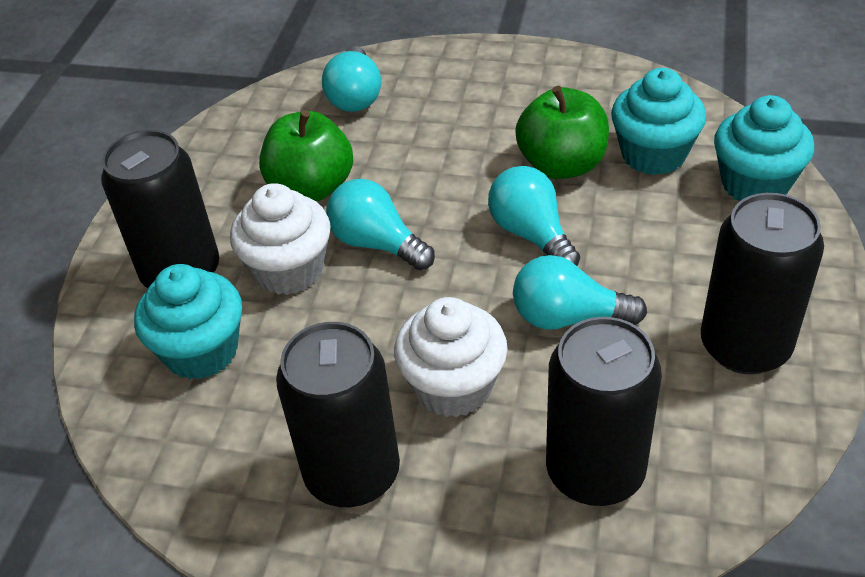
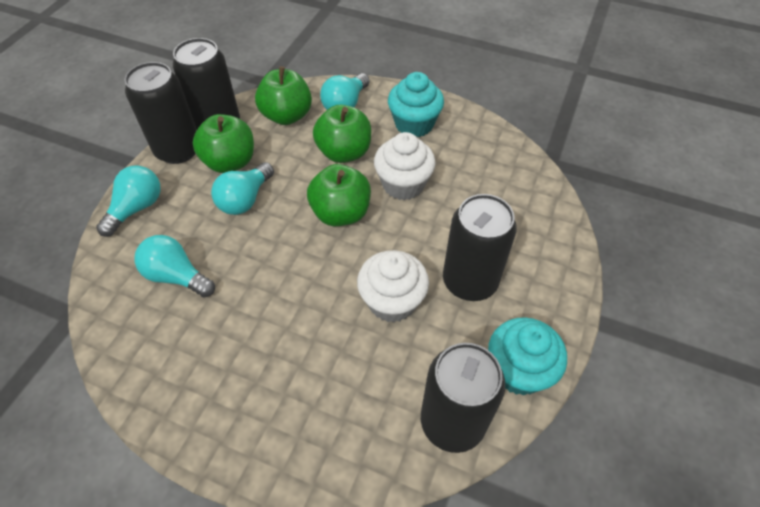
green apple: [259,110,353,202] [515,86,609,179] = 2 -> [193,114,254,173] [255,66,312,125] [307,164,371,226] [313,105,371,163] = 4
turquoise cupcake: [134,264,242,380] [611,68,706,175] [714,95,814,201] = 3 -> [388,72,444,137] [488,317,567,395] = 2

